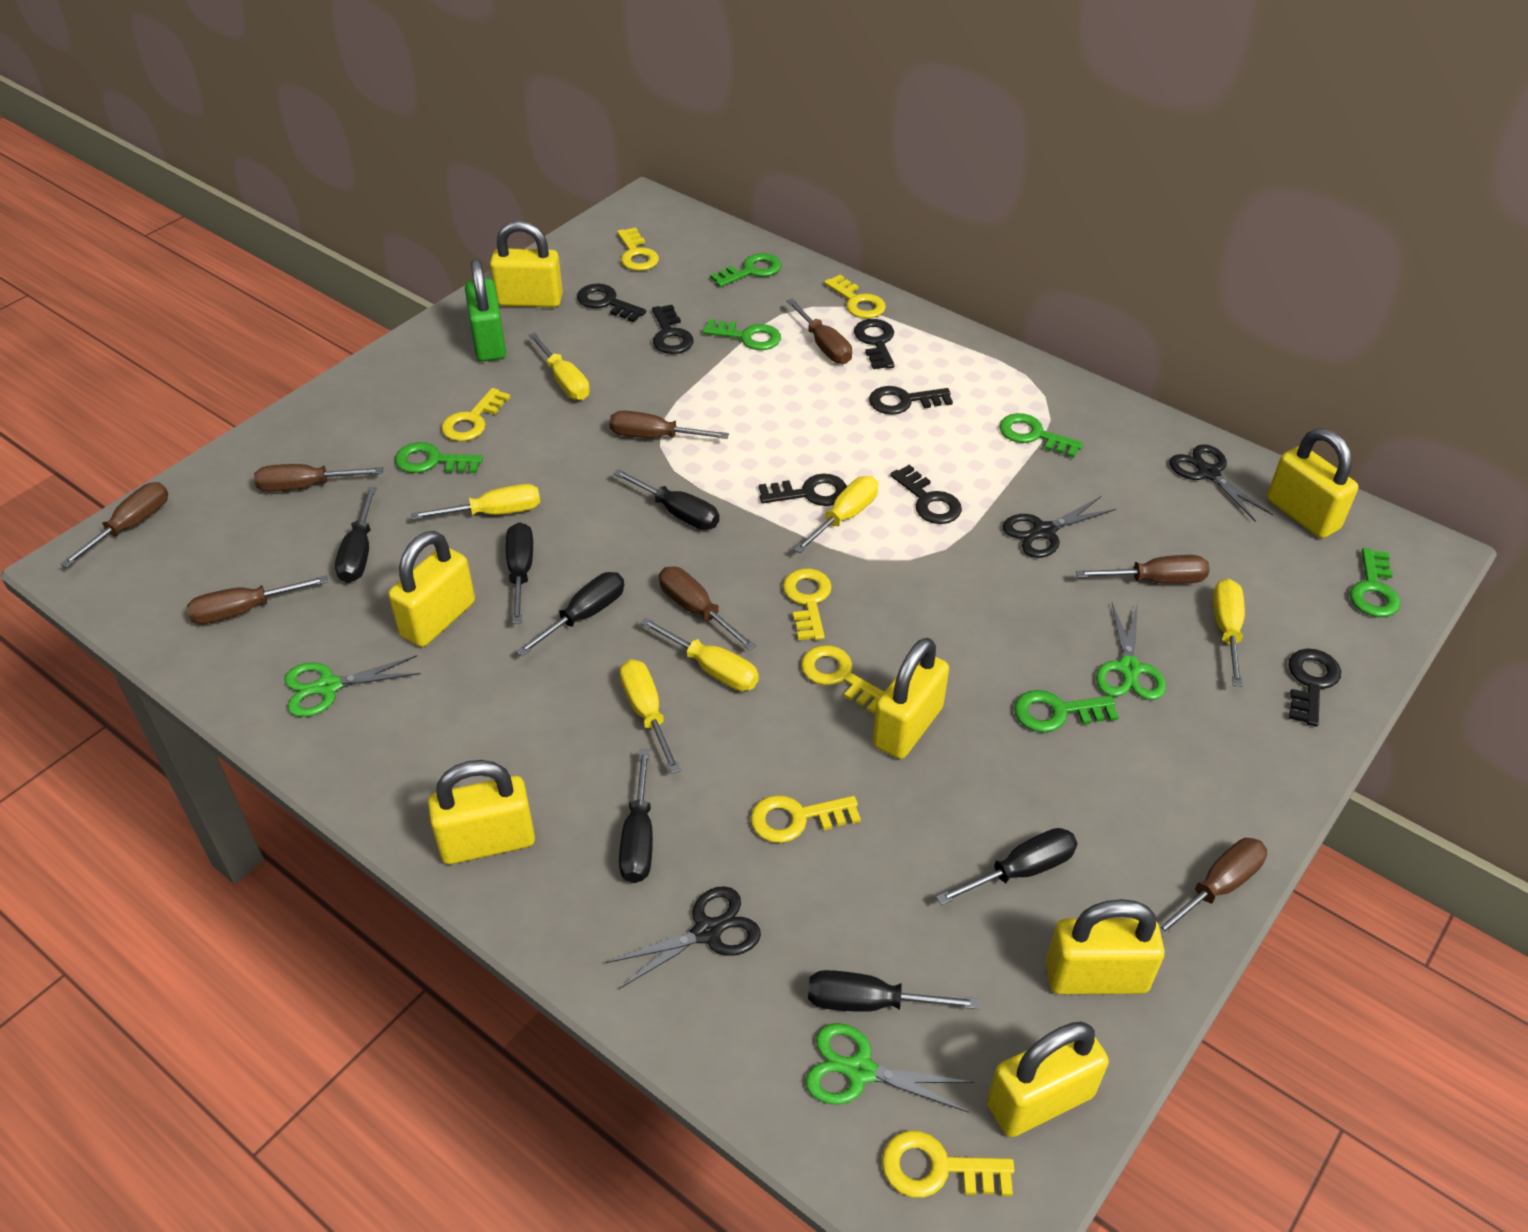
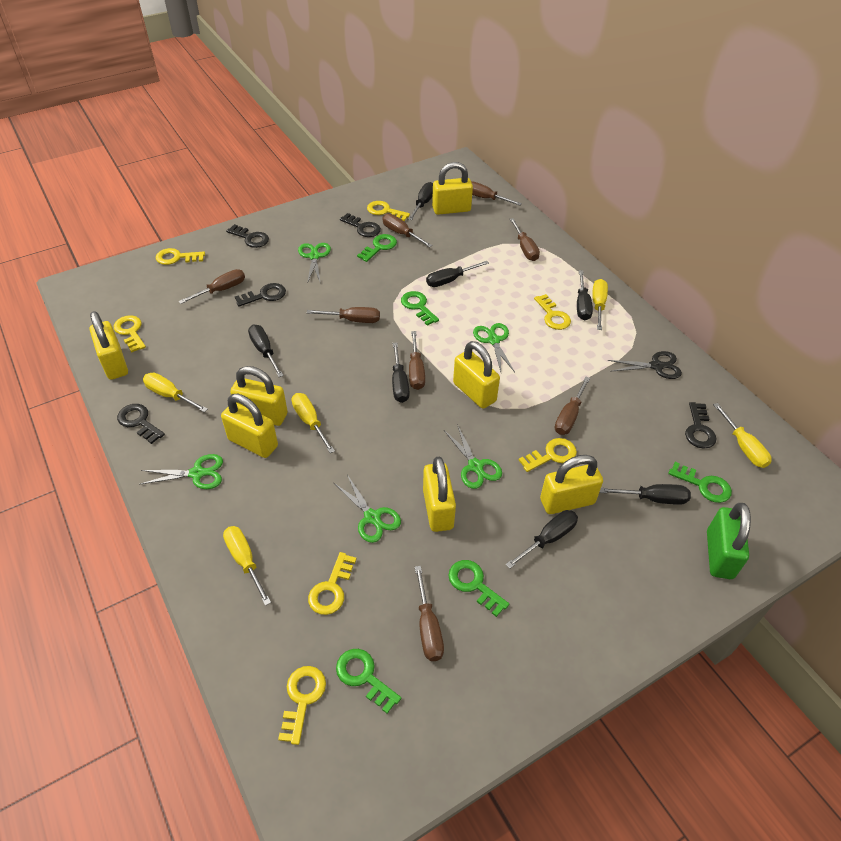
black key: [577,284,646,322] [652,305,694,354] [759,474,847,506] [854,319,895,369] [869,386,953,415] [890,465,962,524] [1289,648,1341,727] = 7 -> [117,404,165,444] [226,224,269,248] [235,283,286,307] [340,213,381,237] [685,402,716,449] = 5
black scissors: [606,886,761,989] [1003,496,1116,558] [1170,444,1273,522] = 3 -> [607,351,682,379] = 1
green key: [395,442,483,473] [703,319,781,350] [710,253,782,287] [999,413,1083,458] [1014,690,1119,732] [1350,548,1401,617] = 6 -> [336,649,401,713] [357,234,397,262] [401,291,439,326] [448,560,509,617] [668,462,732,503] = 5
green scissors: [284,655,421,717] [805,1023,974,1113] [1096,603,1166,700] = 3 -> [139,454,223,489] [298,243,331,284] [334,475,401,543] [444,424,502,489] [473,323,515,372] = 5
yellow screwdriver: [411,484,540,520] [529,333,590,400] [620,659,680,774] [640,618,759,691] [794,476,878,553] [1213,578,1245,687] = 6 -> [143,373,208,413] [223,526,271,606] [291,393,335,453] [592,279,608,330] [713,403,772,468] = 5

